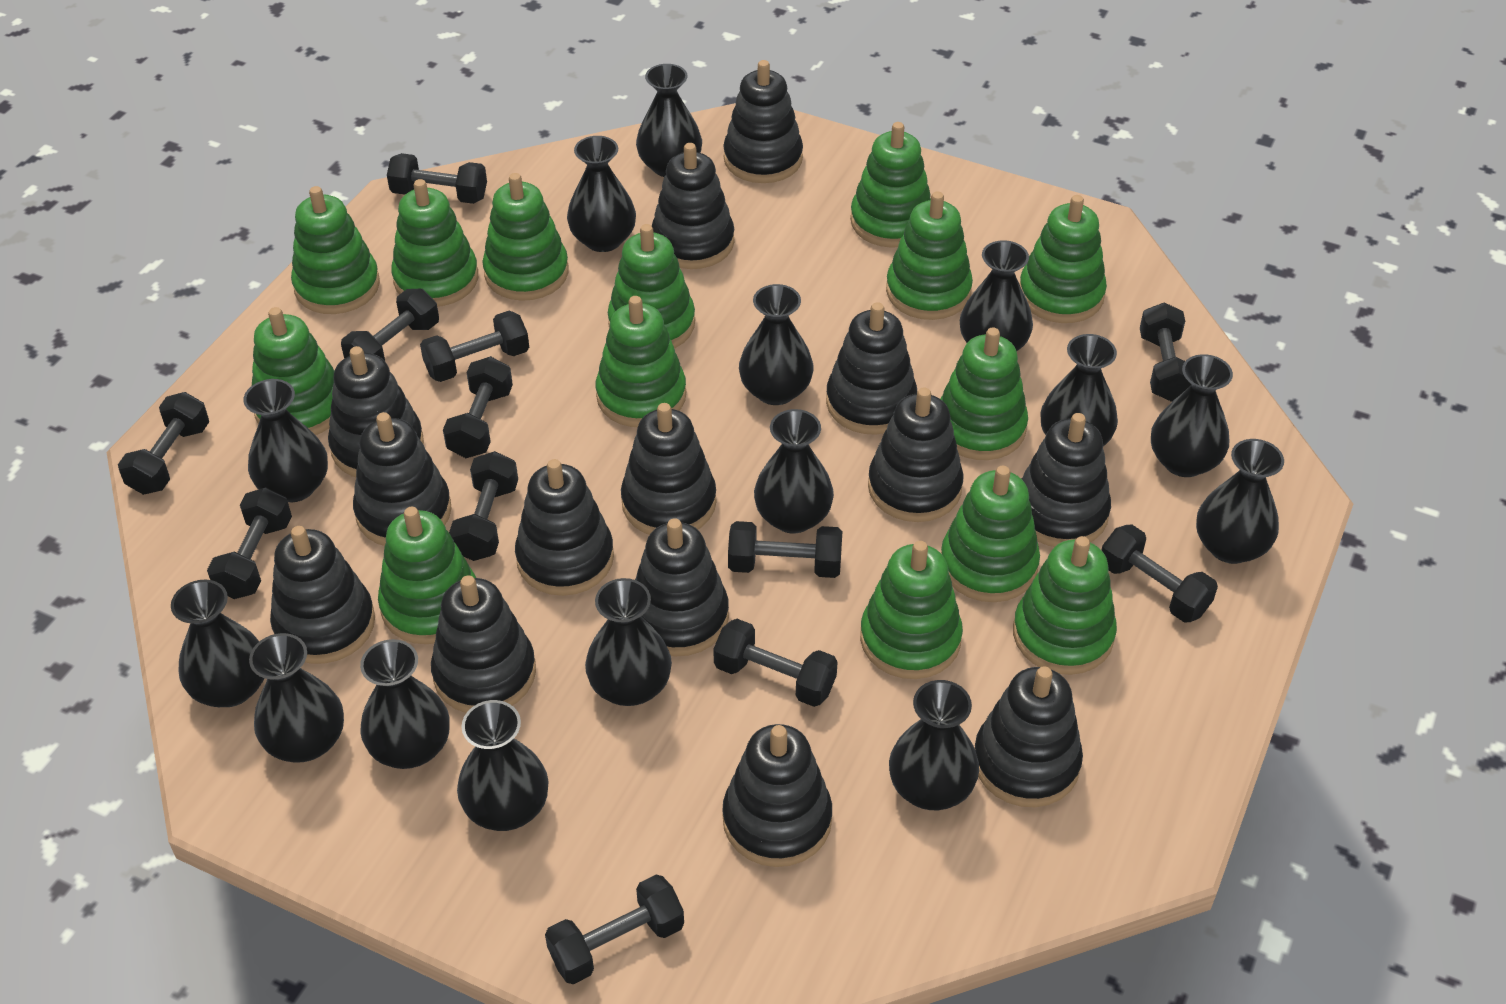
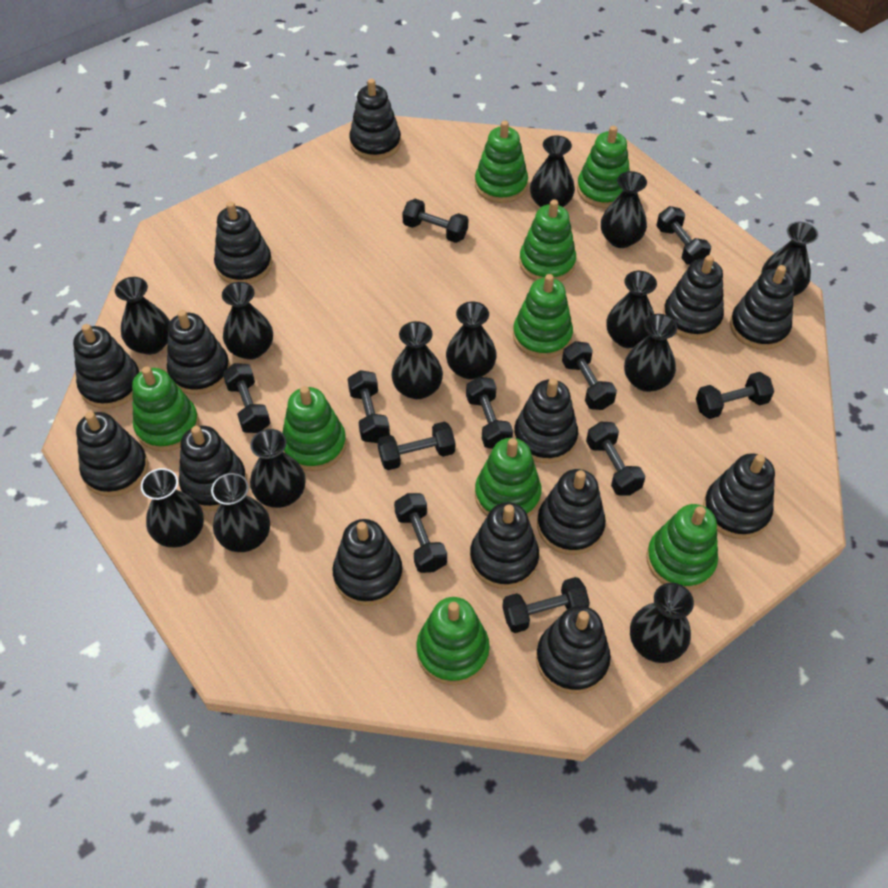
black dumbbell: [118,392,209,495] [207,487,292,599] [341,289,439,361] [387,153,487,204] [420,311,529,382] [443,356,513,458] [449,451,518,561] [545,875,684,984] [713,619,838,707] [728,521,842,578] [1102,524,1218,623] [1140,303,1191,402] = 12 -> [223,363,271,433] [348,370,390,443] [377,422,455,470] [394,493,447,573] [402,199,468,243] [466,377,513,449] [502,577,590,633] [562,341,617,410] [586,422,645,496] [657,206,711,265] [696,372,774,419] = 11
black vase: [171,580,264,707] [244,379,328,502] [249,633,344,763] [360,639,450,769] [457,700,549,831] [567,136,636,252] [585,578,672,706] [636,64,702,177] [739,284,814,405] [754,409,834,534] [889,680,979,810] [960,240,1033,351] [1040,334,1118,446] [1151,354,1233,477] [1196,439,1284,564] = 15 -> [115,277,170,355] [141,468,204,547] [211,473,270,552] [222,282,273,360] [250,429,306,508] [391,321,443,399] [446,302,497,380] [530,135,575,208] [601,171,647,248] [606,271,657,348] [624,314,677,392] [630,583,694,663] [761,222,818,296] = 13
green stacking toy: [252,307,334,435] [291,186,380,314] [378,507,477,644] [391,179,478,307] [482,173,569,301] [596,296,686,427] [608,224,695,348] [850,122,931,248] [860,541,963,679] [886,191,973,320] [940,327,1028,460] [941,466,1040,602] [1013,536,1117,675] [1020,195,1107,323] = 14 -> [132,366,199,452] [282,386,347,471] [416,597,490,685] [475,121,528,203] [475,438,542,517] [513,274,573,359] [519,200,576,281] [577,126,630,208] [646,504,718,590] = 9

